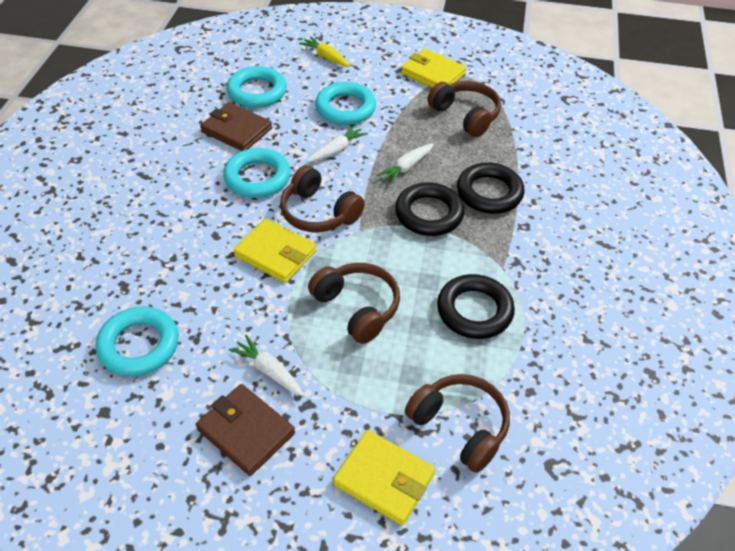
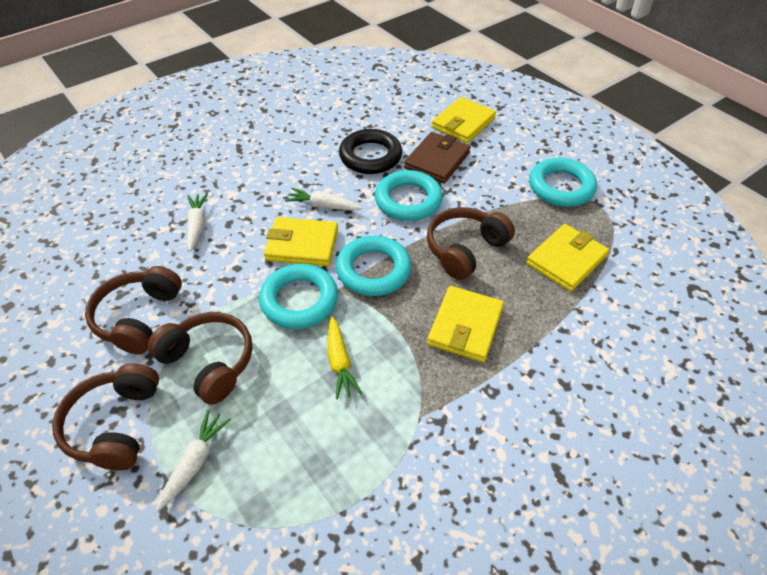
black ring: [395,182,465,236] [437,274,515,339] [457,162,524,214] = 3 -> [339,129,402,174] = 1
brown wallet: [196,384,295,476] [200,102,272,151] = 2 -> [404,132,471,183] = 1
yellow wallet: [234,219,317,283] [333,430,435,525] [401,48,466,88] = 3 -> [264,217,338,266] [427,286,504,362] [432,97,496,143] [526,224,609,291] = 4

